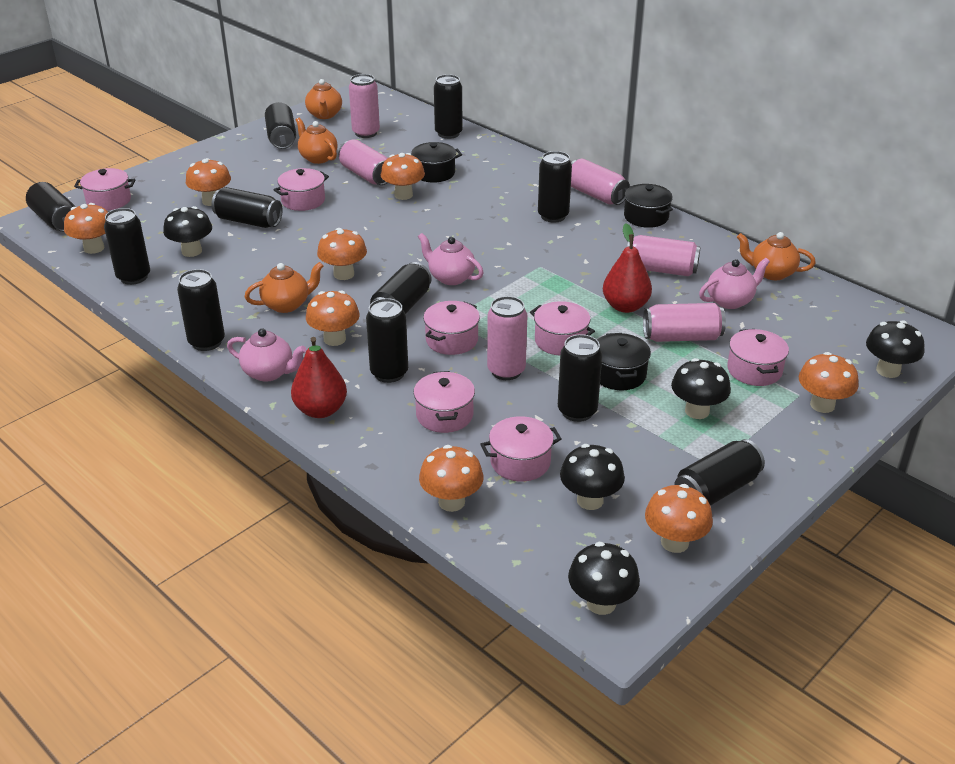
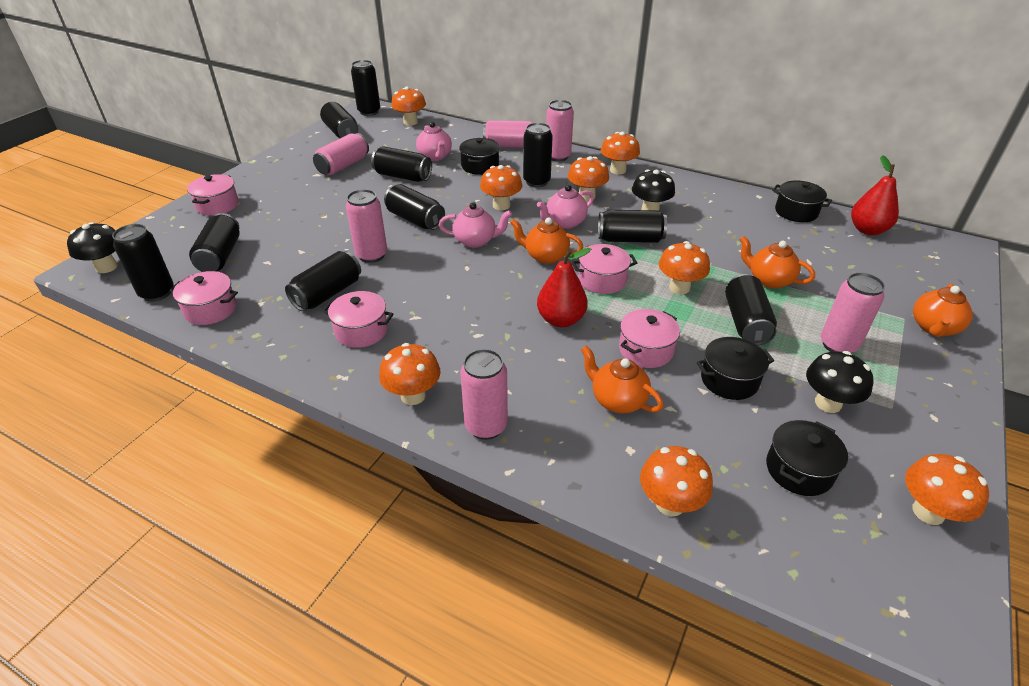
black can: [26,182,76,232] [104,208,150,285] [177,269,225,351] [211,187,283,228] [265,102,296,149] [366,298,408,383] [370,262,431,314] [434,74,463,139] [538,151,572,223] [558,334,602,422] [674,439,765,506] = 11 -> [112,224,174,302] [189,213,240,272] [285,251,361,311] [320,102,358,138] [351,60,380,116] [371,146,432,182] [384,184,445,230] [523,123,553,187] [598,210,667,243] [725,274,777,346] = 10
black mushroom: [163,206,212,257] [560,444,625,510] [568,542,640,615] [671,358,731,419] [866,320,924,378] = 5 -> [67,222,118,273] [632,170,675,210] [806,351,873,413] = 3
black pot: [411,142,462,182] [597,333,651,390] [624,184,673,228] = 3 -> [459,138,500,175] [696,337,774,400] [766,420,848,496] [772,180,832,222] = 4
pink pot: [74,168,135,211] [273,168,329,211] [413,371,475,433] [423,301,480,355] [480,416,562,482] [530,301,595,356] [727,329,789,386] = 7 -> [169,271,238,325] [187,174,239,216] [322,291,393,348] [572,244,637,294] [619,309,680,368] = 5

